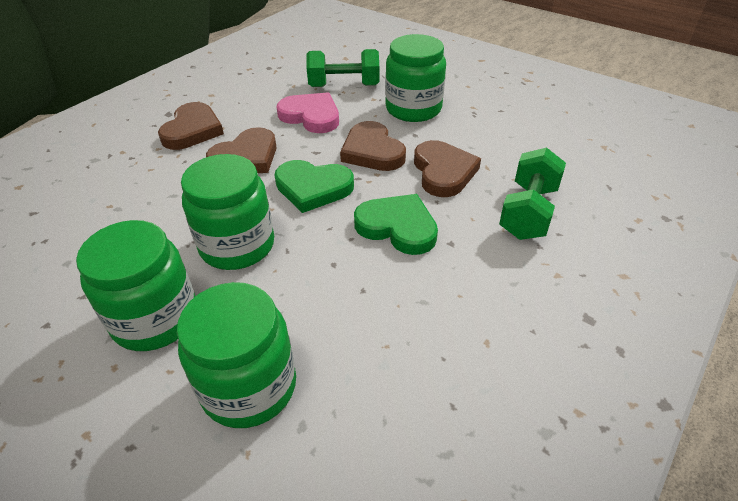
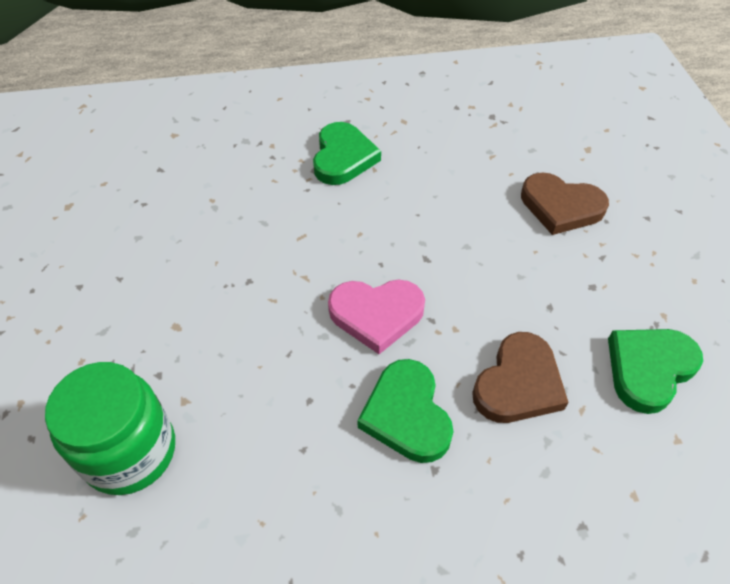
brown heart: [158,102,224,150] [206,127,277,173] [340,121,406,171] [414,140,481,197] = 4 -> [472,332,569,423] [521,173,609,235] = 2
green dumbbell: [306,49,379,87] [499,148,566,240] = 2 -> none = 0
green heart: [274,160,354,213] [354,194,438,255] = 2 -> [313,122,381,185] [358,359,453,463] [608,329,703,414] = 3
green jar: [76,220,195,351] [177,282,296,428] [181,154,274,270] [385,34,446,122] = 4 -> [45,362,175,495] = 1

